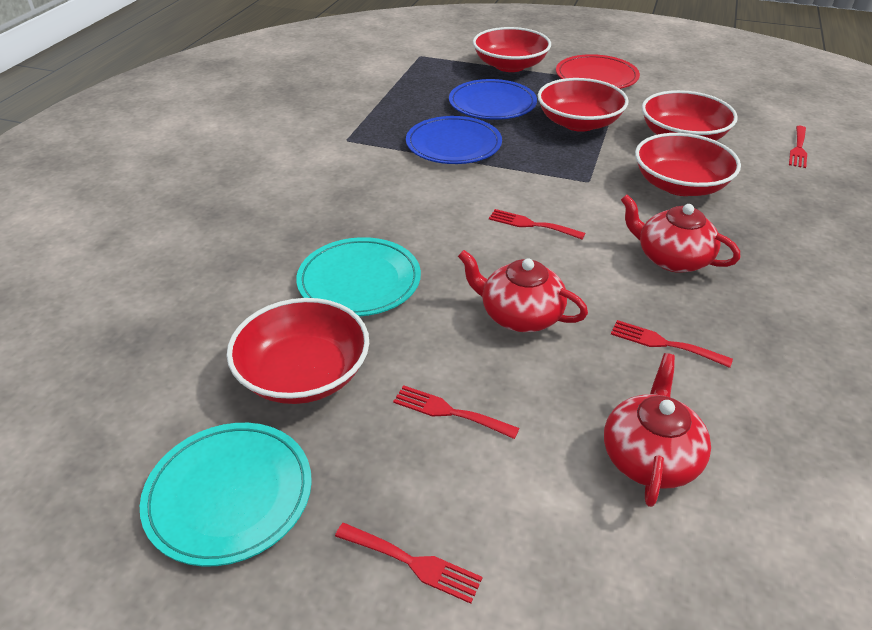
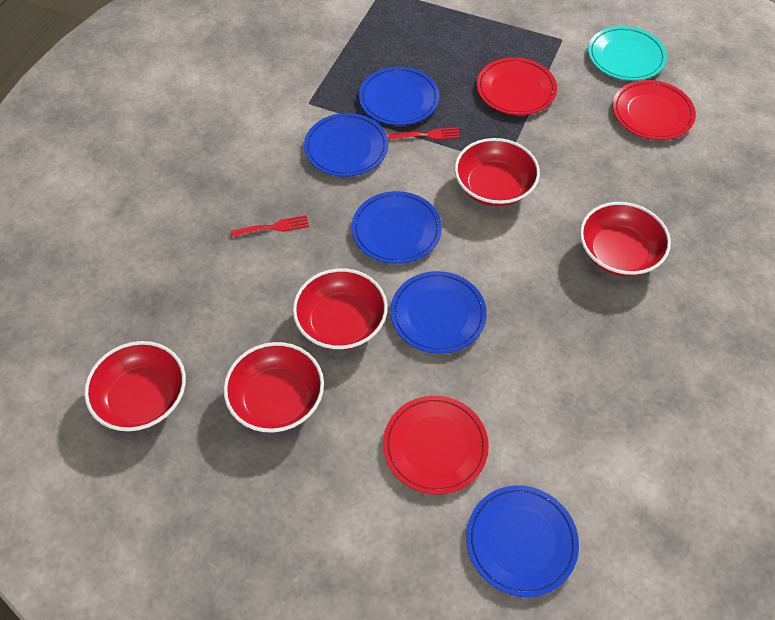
blue plate: [406,116,502,164] [449,79,537,120] = 2 -> [304,113,388,177] [352,191,442,264] [359,67,440,125] [390,271,487,354] [466,485,579,597] = 5
red fork: [335,523,483,604] [393,385,519,439] [489,209,585,240] [611,320,733,368] [789,126,807,168] = 5 -> [231,215,309,237] [388,127,460,140] = 2
red plate: [556,54,640,89] = 1 -> [383,396,489,495] [477,57,557,115] [613,80,696,140] = 3
red teapot: [458,250,588,332] [604,353,711,507] [621,194,740,273] = 3 -> none = 0
turquoise plate: [140,423,312,567] [296,237,421,317] = 2 -> [588,26,667,81] = 1

